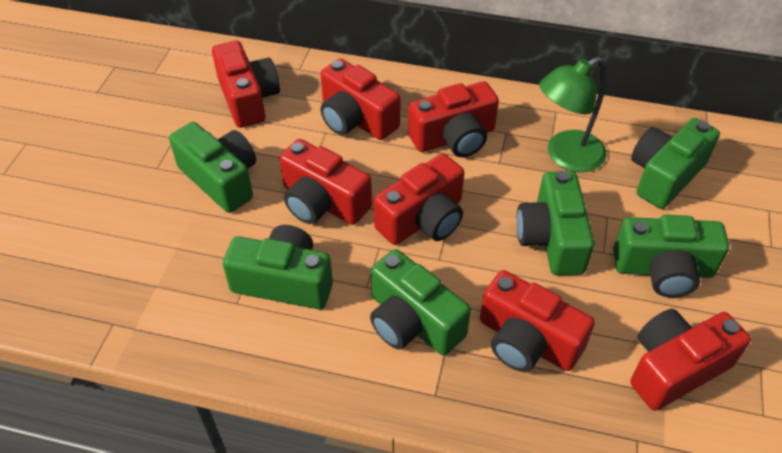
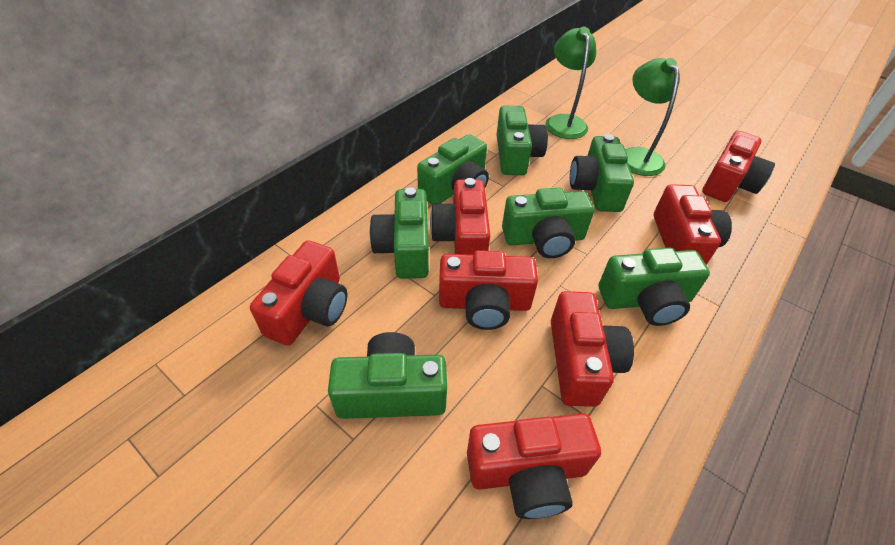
green camera: [169,122,256,213] [223,225,333,309] [370,249,471,355] [516,171,595,275] [613,215,729,298] [631,118,720,209] = 6 -> [328,332,447,419] [370,187,429,279] [417,134,489,205] [496,106,548,175] [502,188,594,258] [570,134,634,212] [598,248,710,326] = 7
green lamp: [539,57,606,172] = 1 -> [545,27,596,139] [625,58,680,176] = 2

